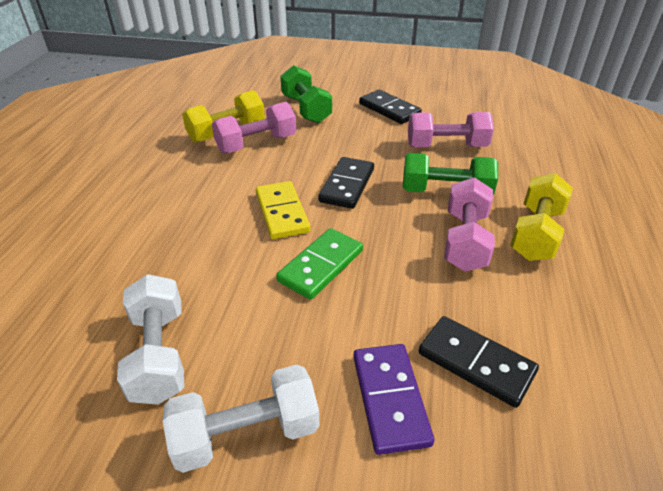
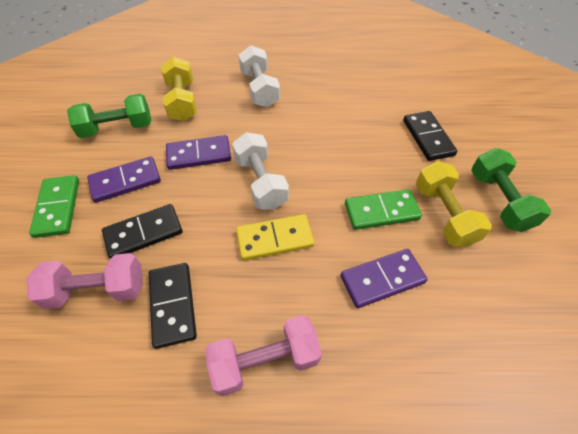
green domino: [276,228,363,300] = 1 -> [29,175,79,238] [345,189,422,230] = 2
pink dumbbell: [212,102,297,154] [408,112,494,147] [444,177,495,272] = 3 -> [27,253,143,310] [205,315,322,396] = 2
purple domino: [353,344,434,455] = 1 -> [87,156,161,203] [166,135,231,170] [340,249,427,308] = 3

